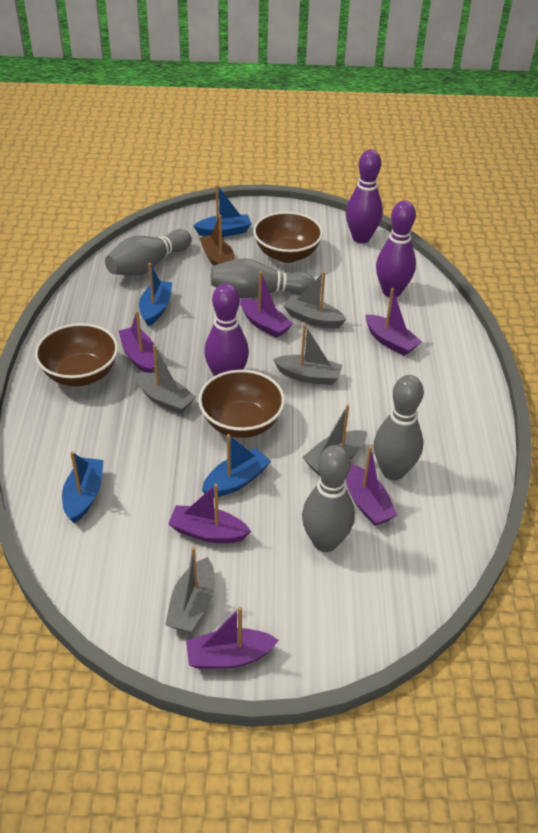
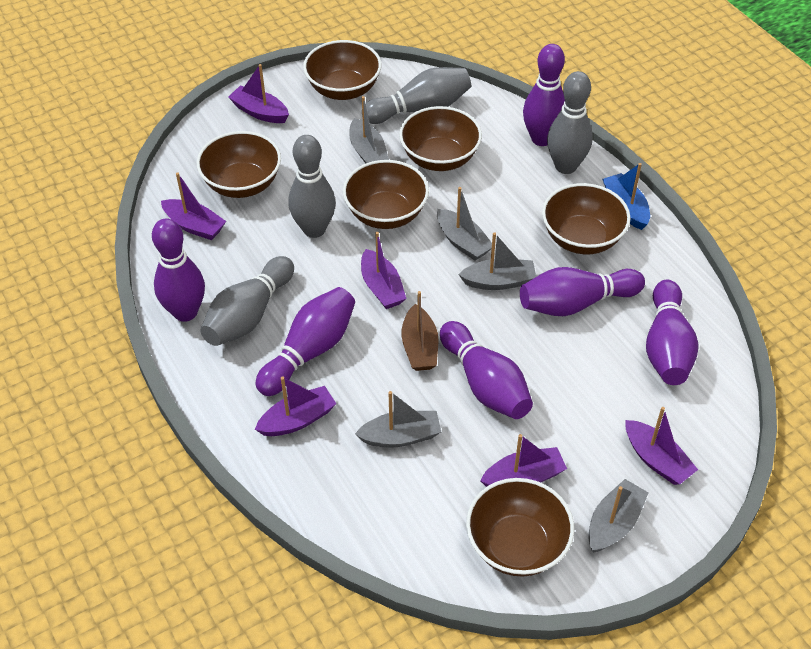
blue boat: [62,451,104,523] [139,263,172,326] [193,185,252,237] [202,434,271,497] = 4 -> [602,163,650,230] = 1
brown bowl: [35,323,118,386] [198,370,285,438] [253,212,323,263] = 3 -> [197,131,281,198] [303,40,382,100] [343,160,429,229] [399,106,482,171] [466,478,574,577] [542,183,631,254] = 6
purple bowling pin: [204,283,249,376] [346,149,383,243] [376,200,416,297] = 3 -> [152,218,205,322] [255,287,355,396] [440,321,533,419] [520,267,645,316] [523,44,565,146] [646,280,699,385] = 6

